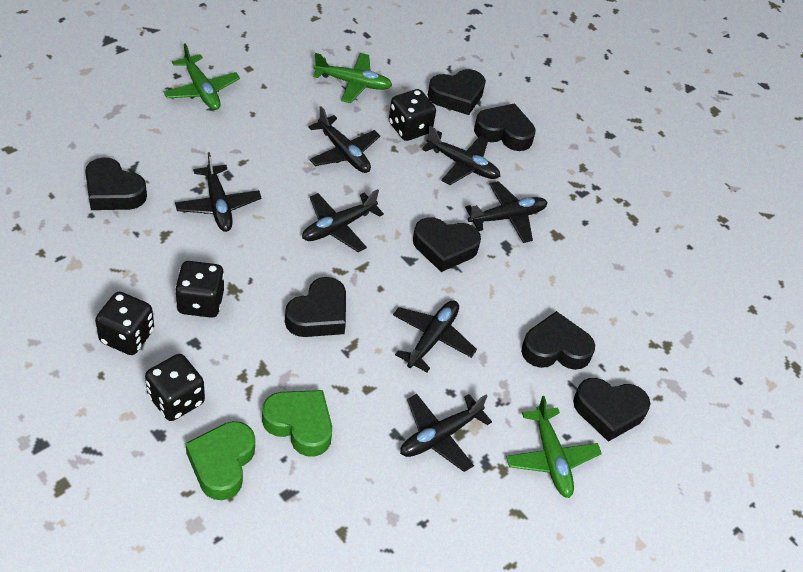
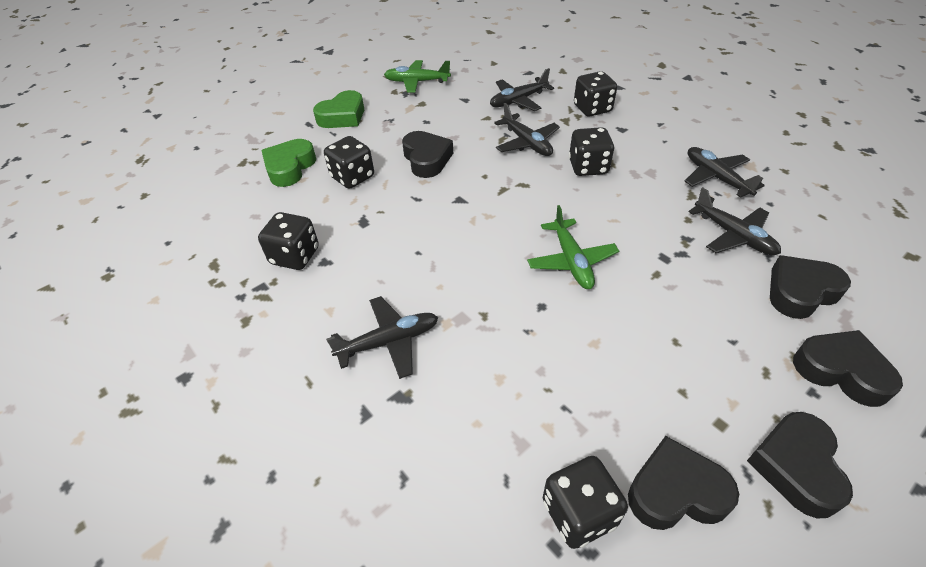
black dice: [95,292,154,355] [145,354,205,421] [175,261,224,318] [389,89,436,141] = 4 -> [258,212,319,270] [324,136,374,189] [543,456,628,549] [569,127,614,176] [574,71,617,117] = 5
black heart: [85,157,147,210] [285,277,346,337] [413,217,481,272] [428,69,486,115] [474,103,536,151] [521,311,595,370] [573,378,650,442] = 7 -> [402,131,453,178] [628,436,739,530] [747,412,853,518] [770,255,851,319] [793,330,903,407] = 5
black plane: [175,152,262,232] [302,189,384,252] [308,106,380,173] [393,300,477,372] [400,394,492,472] [422,126,501,185] [465,181,548,243] = 7 -> [326,296,438,379] [490,68,554,111] [494,103,560,156] [684,147,765,198] [688,187,781,255] = 5
green plane: [163,43,240,110] [313,53,392,103] [506,396,602,498] = 3 -> [384,60,451,93] [527,205,619,289] = 2

